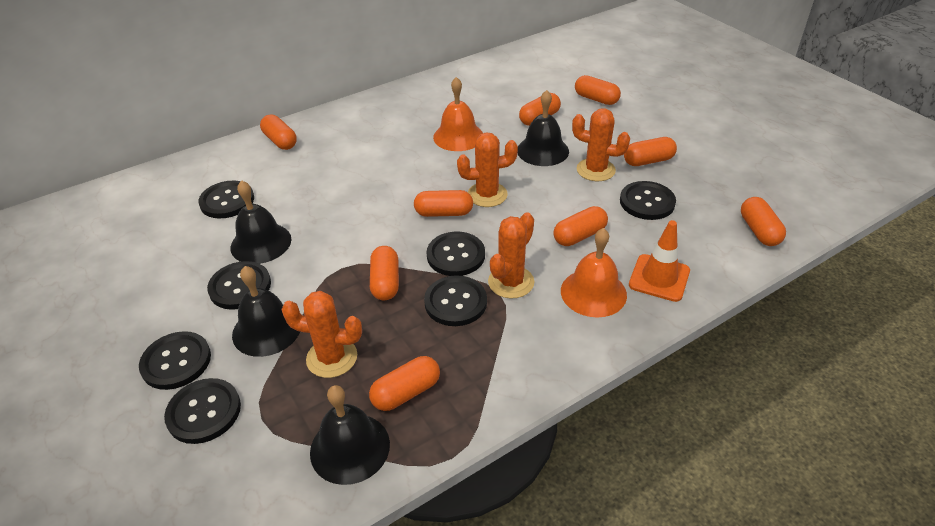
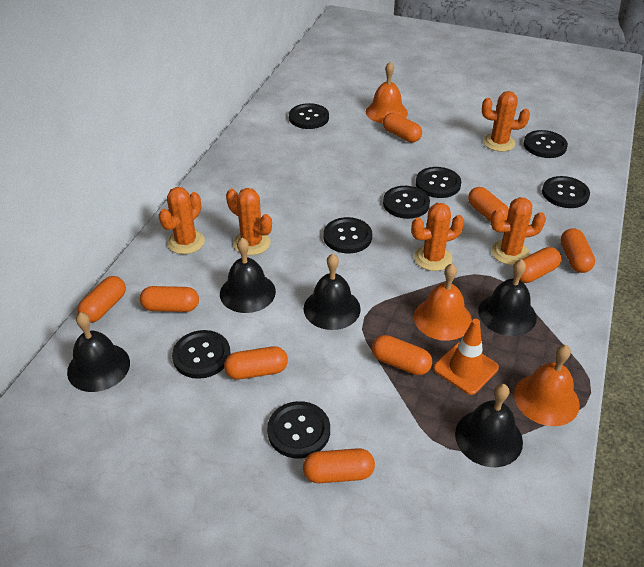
black bell: [230,180,292,264] [232,266,300,357] [310,385,390,485] [517,90,569,166] = 4 -> [67,312,130,392] [220,238,276,313] [304,254,361,330] [455,384,523,467] [478,259,537,336] = 5
black button: [139,331,211,390] [164,378,241,444] [199,181,254,218] [207,261,271,310] [424,275,487,326] [426,232,485,276] [620,181,676,220] = 7 -> [172,330,230,379] [267,401,330,458] [289,103,329,129] [323,217,372,253] [383,186,430,219] [416,167,461,198] [523,130,568,158] [542,176,590,208] = 8
orange bell: [433,77,483,151] [561,228,627,318] = 2 -> [366,62,408,123] [414,264,472,341] [514,345,580,426] = 3
orange cactus: [281,291,362,378] [457,132,518,207] [488,212,534,299] [572,108,630,181] = 4 -> [159,187,205,254] [226,188,272,255] [411,203,464,271] [482,91,530,152] [490,197,546,265] = 5

